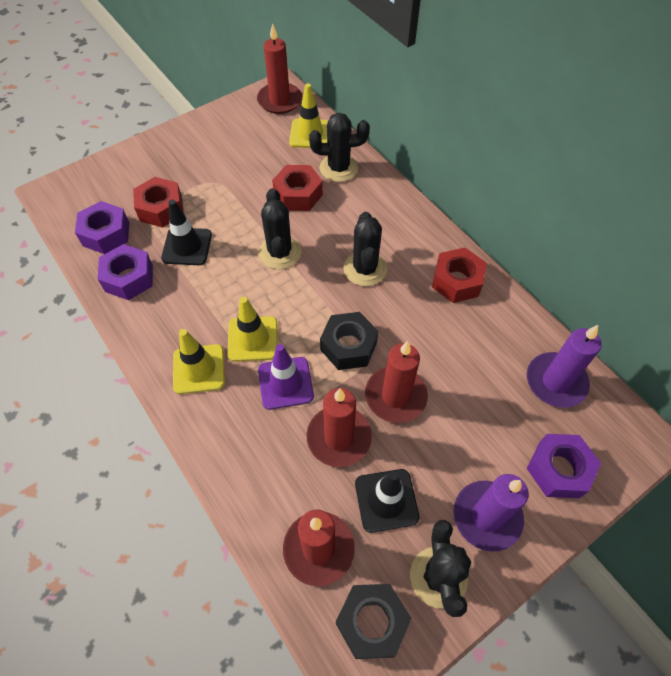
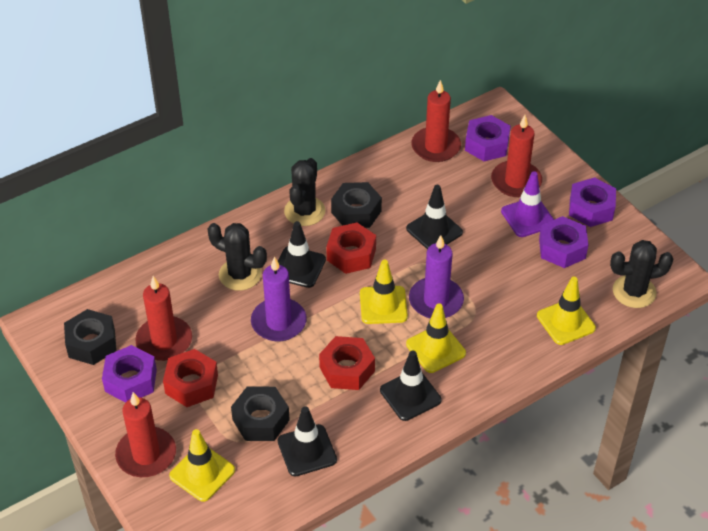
black cactus: [258,188,301,269] [309,113,370,182] [343,212,387,286] [410,520,471,617] = 4 -> [208,223,267,291] [284,158,325,226] [610,240,673,308] = 3
black nut: [320,312,378,370] [336,584,412,659] = 2 -> [64,309,117,365] [231,387,290,441] [331,182,382,228] = 3
black traffic cone: [161,199,212,265] [355,469,420,533] = 2 -> [278,221,326,288] [278,406,337,476] [380,350,441,421] [406,185,463,249] = 4
purple nut: [75,201,129,254] [98,244,153,300] [527,434,601,498] = 3 -> [102,345,157,403] [465,115,511,161] [539,216,588,268] [569,177,616,227] = 4
yellow traffic cone: [173,329,225,394] [228,297,278,362] [289,83,328,148] = 3 -> [169,429,235,502] [360,260,408,324] [406,303,466,373] [537,277,596,345] = 4

